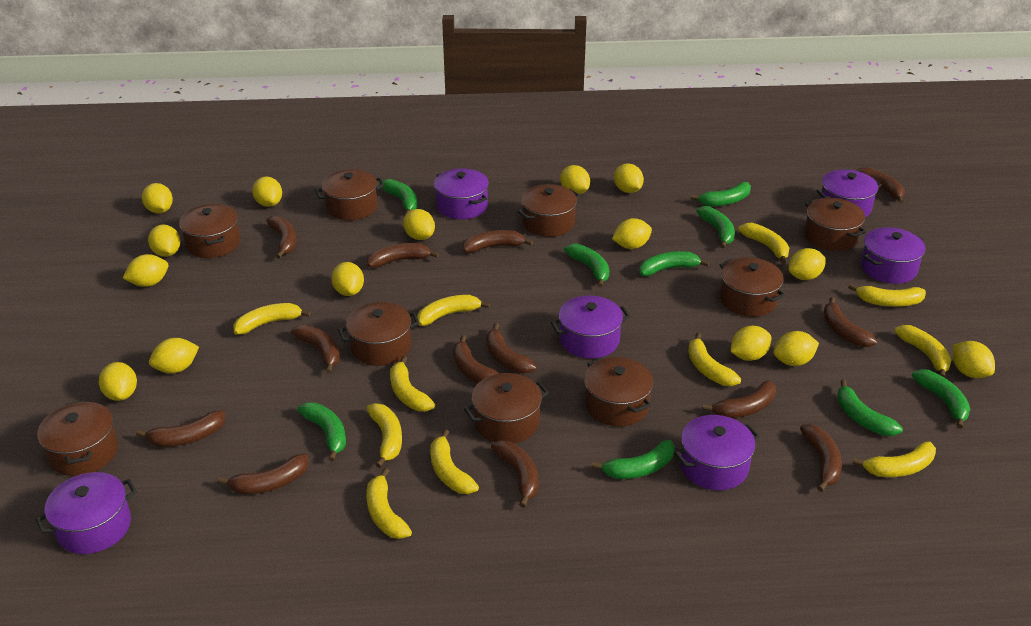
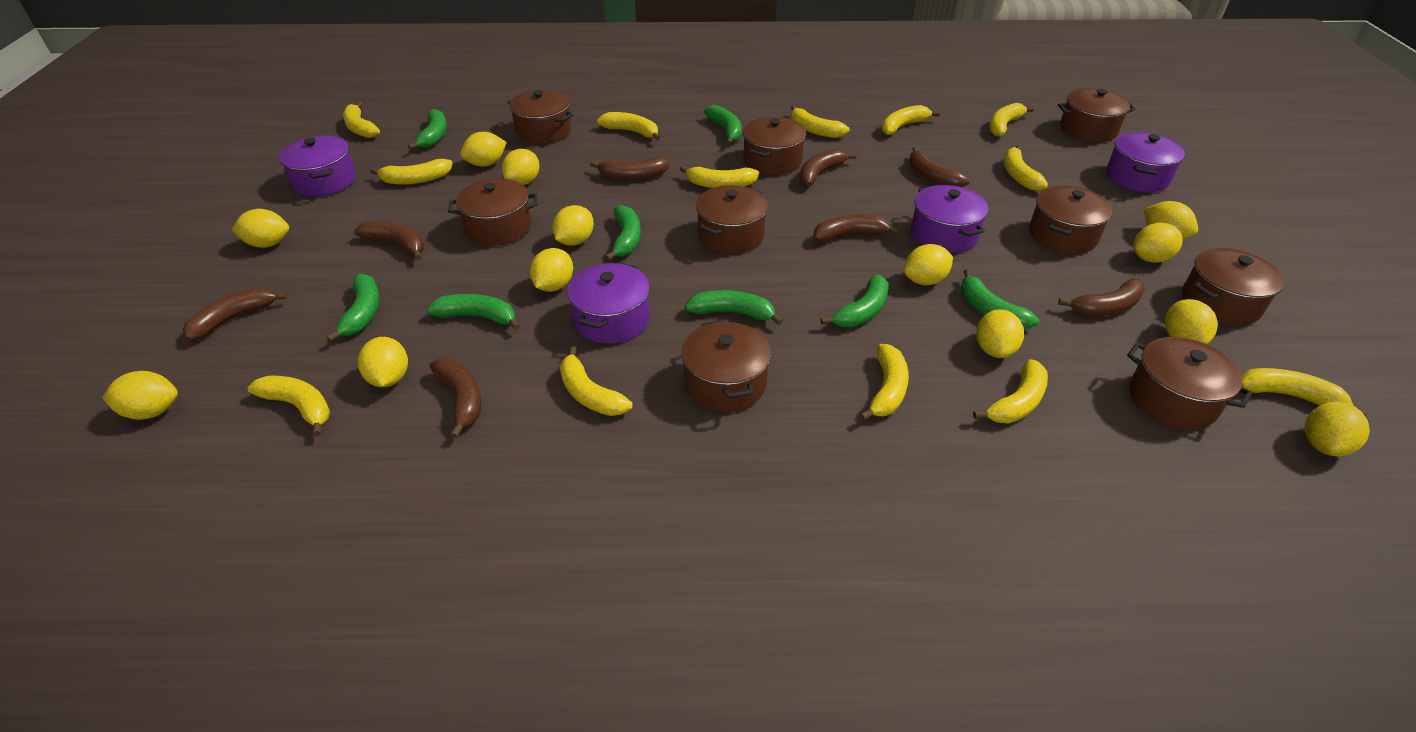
brown banana: [136,410,225,447] [218,454,309,494] [266,216,297,259] [291,325,340,373] [367,243,439,268] [453,335,499,383] [463,230,533,253] [486,323,536,373] [491,440,539,508] [702,380,776,418] [800,424,842,492] [823,297,877,347] [855,167,905,203] = 13 -> [183,288,288,341] [354,221,424,260] [430,359,481,438] [590,157,669,180] [799,149,857,187] [813,214,900,242] [909,147,970,187] [1058,278,1145,316] = 8
green banana: [297,402,346,461] [379,179,418,215] [564,243,610,287] [592,440,675,479] [639,251,709,276] [691,182,751,206] [696,206,735,249] [837,379,903,436] [912,369,970,429] = 9 -> [326,274,380,342] [408,109,447,150] [427,294,520,330] [605,205,641,261] [685,290,783,325] [704,105,742,145] [821,275,889,327] [961,269,1039,329] = 8
purple pot: [35,472,137,554] [434,168,489,219] [551,295,630,359] [674,415,760,490] [817,169,882,217] [861,227,926,284] = 6 -> [279,136,356,196] [567,262,650,344] [911,185,989,253] [1106,132,1185,192] = 4
yellow banana: [233,303,311,334] [366,468,412,539] [367,403,402,468] [390,356,435,411] [417,295,490,326] [430,429,479,494] [688,333,741,386] [738,223,789,264] [848,284,926,307] [853,442,936,477] [894,325,951,378] = 11 -> [248,375,330,437] [343,102,380,138] [370,159,453,185] [559,346,633,416] [597,112,660,141] [680,166,759,188] [791,105,850,138] [859,344,909,421] [881,105,940,135] [973,359,1048,423] [989,103,1034,137] [1003,145,1048,191] [1242,368,1367,416] = 13
yellow lemon: [99,362,137,401] [123,254,168,287] [142,183,173,213] [148,225,180,257] [149,338,199,373] [252,177,282,207] [331,262,364,296] [403,209,435,240] [560,165,590,194] [612,218,652,249] [614,163,644,193] [730,326,771,361] [773,331,819,366] [788,248,826,280] [953,341,995,378] = 15 -> [103,371,178,420] [231,209,289,248] [358,337,408,387] [460,132,507,167] [502,149,540,185] [530,248,573,292] [552,205,594,246] [904,244,953,285] [976,309,1024,358] [1133,223,1183,263] [1144,201,1198,239] [1165,299,1218,344] [1304,402,1370,456] = 13

